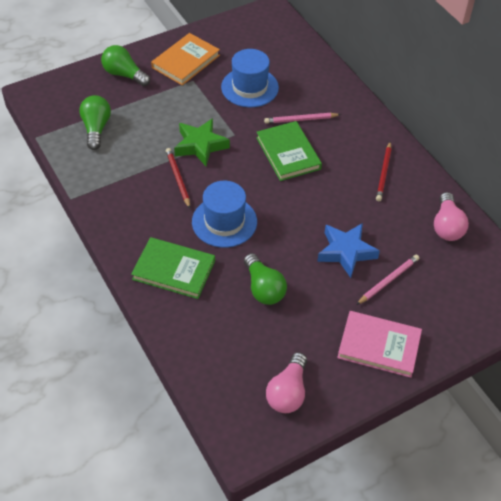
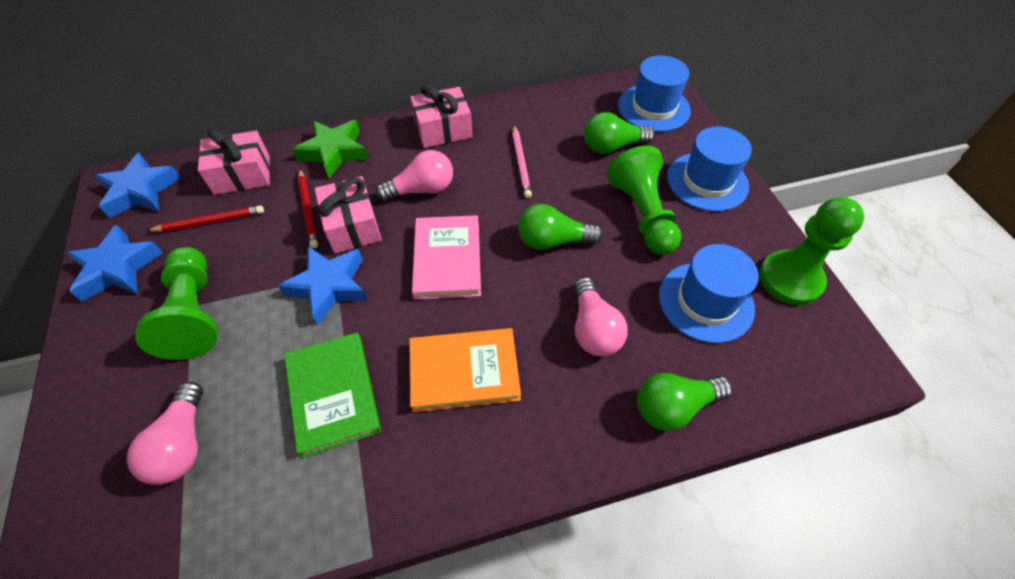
blue hat: [192,181,257,248] [221,49,279,107] = 2 -> [618,56,691,132] [659,244,759,343] [667,127,752,212] = 3
blue star: [317,223,380,278] = 1 -> [66,225,163,302] [95,153,181,218] [278,246,368,325] = 3
green book: [131,237,215,299] [256,121,322,181] = 2 -> [284,333,381,458] = 1
green pawn: none = 0 -> [135,247,218,360] [606,146,681,255] [759,197,864,305] = 3
pink gift: none = 0 -> [198,128,270,195] [314,176,382,253] [410,84,472,148] = 3
pink light bulb: [266,352,307,413] [434,192,469,241] = 2 -> [127,381,203,485] [375,150,453,202] [573,277,628,356] = 3
pink pencil: [264,113,341,124] [356,255,419,305] = 2 -> [512,125,532,198] = 1

